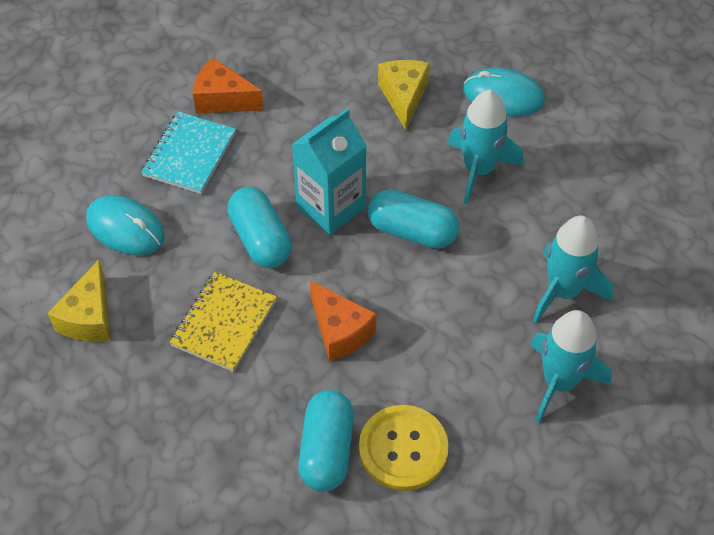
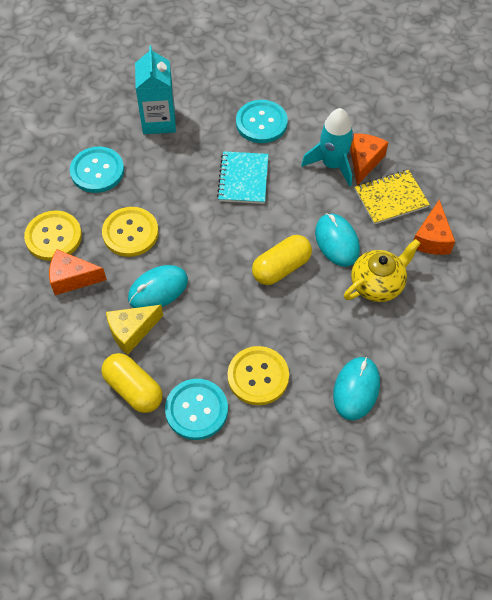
orange cheese: [193,58,264,114] [310,280,377,361] = 2 -> [49,249,107,295] [350,134,388,185] [413,200,455,255] = 3
turquoise button: none = 0 -> [70,147,124,193] [165,379,228,440] [236,100,288,143] = 3
turquoise capsule: [228,187,292,268] [298,390,354,492] [368,189,459,249] = 3 -> none = 0
turquoise mouse: [86,195,165,255] [463,68,545,116] = 2 -> [128,265,188,308] [315,213,360,267] [333,357,380,420] = 3
turquoise rocket: [448,90,523,204] [530,310,612,422] [533,216,613,323] = 3 -> [301,108,354,187] = 1
yellow button: [359,405,449,491] = 1 -> [24,210,82,261] [102,207,159,257] [227,346,289,405] = 3
yellow capsule: none = 0 -> [101,353,162,413] [252,235,312,285] = 2
yellow cheese: [48,260,110,342] [378,60,430,130] = 2 -> [106,305,163,355] = 1
yellow teapot: none = 0 -> [344,239,421,302] = 1

